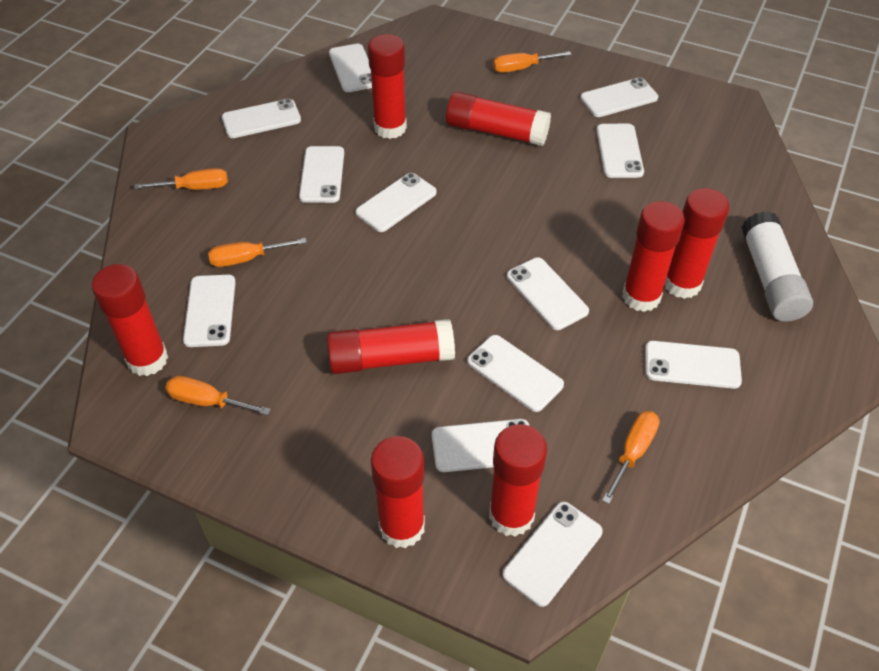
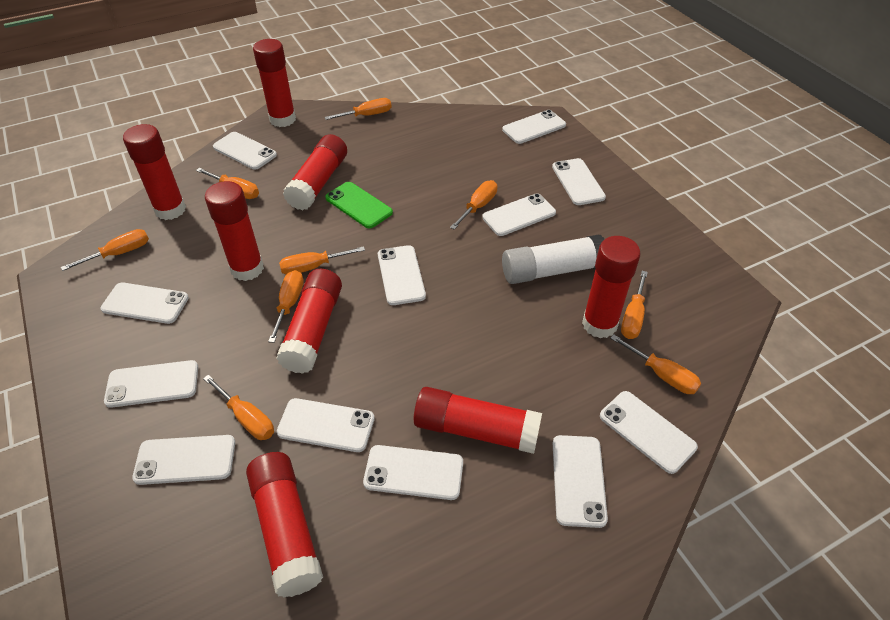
green phone: none = 0 -> [325,182,393,229] = 1
orange screwdriver: [134,168,228,190] [165,376,271,415] [208,238,307,267] [493,51,572,73] [602,411,660,504] = 5 -> [61,229,149,271] [196,168,259,199] [203,375,274,440] [268,270,304,343] [279,246,365,275] [324,98,392,120] [450,180,498,230] [610,335,701,394] [621,271,648,339] = 9

